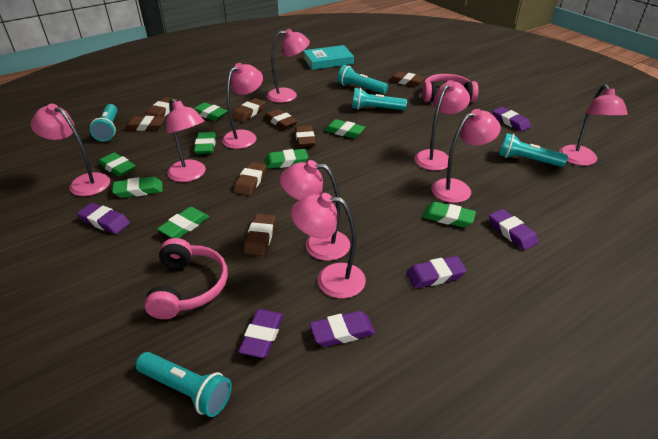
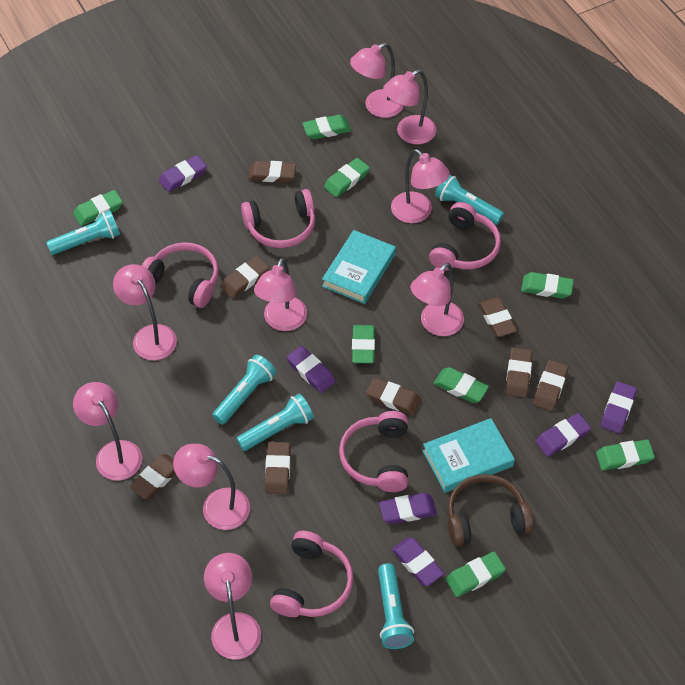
brown headphones: none = 0 -> [448,474,534,546] = 1
pink headphones: [144,238,228,319] [422,74,478,102] = 2 -> [142,242,219,308] [241,189,315,248] [270,531,354,617] [339,411,408,492] [429,202,501,270] = 5
turquoise book: [303,45,354,70] = 1 -> [322,230,396,304] [423,418,515,493] = 2

